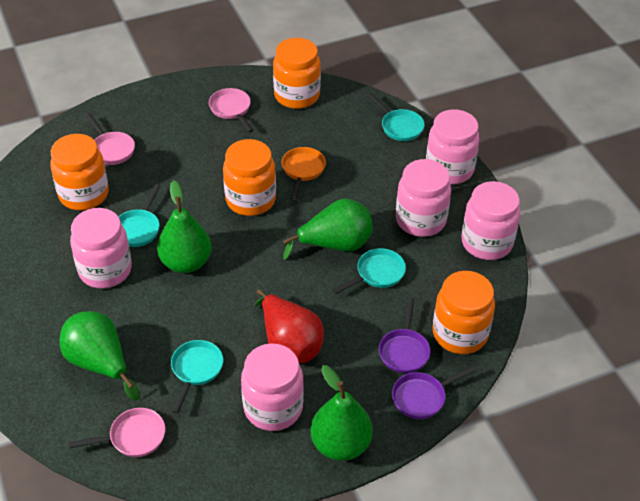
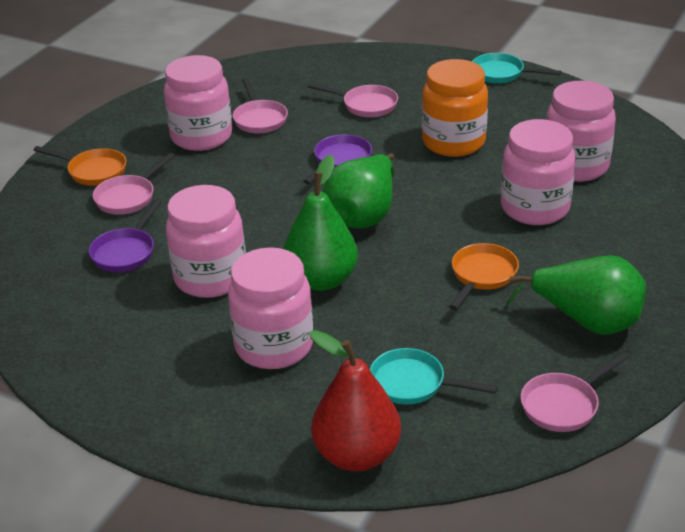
green pear: [60,311,140,401] [157,180,212,273] [283,199,373,260] [311,365,373,461] = 4 -> [283,155,358,291] [323,153,395,228] [506,255,646,335] = 3
orange jar: [50,134,109,210] [223,139,276,216] [273,38,321,109] [432,271,495,354] = 4 -> [422,59,488,157] = 1
orange pan: [282,147,326,200] = 1 -> [34,146,126,186] [449,243,519,310] = 2
pink pan: [68,408,165,457] [85,113,135,165] [209,88,254,133] = 3 -> [93,153,175,215] [233,78,288,134] [308,83,398,118] [521,352,629,432] = 4
turquoise pan: [118,184,160,247] [171,340,223,414] [332,248,406,294] [367,93,425,141] = 4 -> [370,348,498,405] [472,53,562,84] = 2

